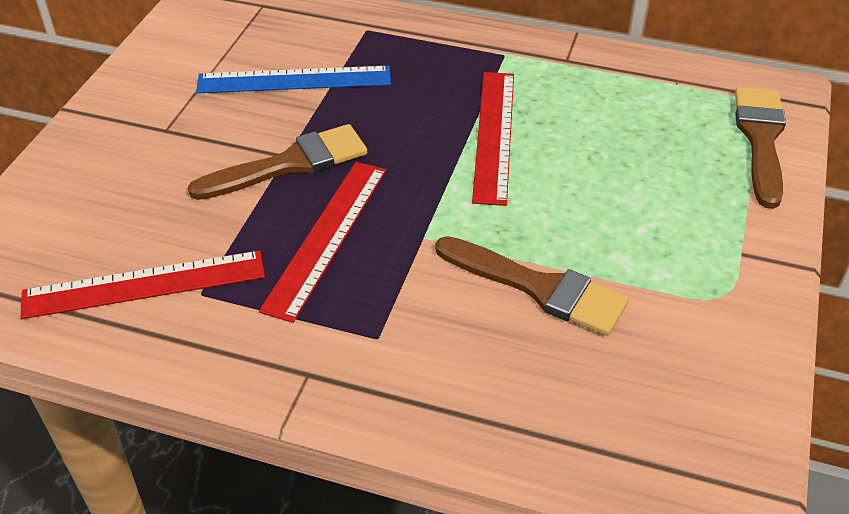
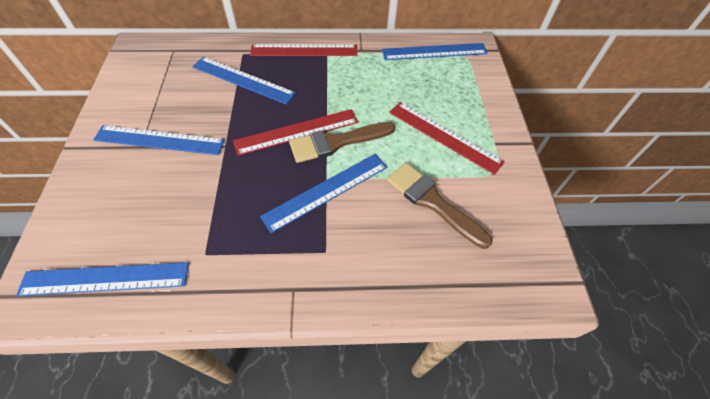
blue ruler: [196,66,391,93] = 1 -> [16,262,189,296] [93,125,225,155] [192,57,296,105] [260,154,388,233] [382,43,488,60] = 5
brown brush: [188,124,367,200] [435,236,629,336] [735,87,786,209] = 3 -> [289,122,395,163] [387,163,492,249] = 2

